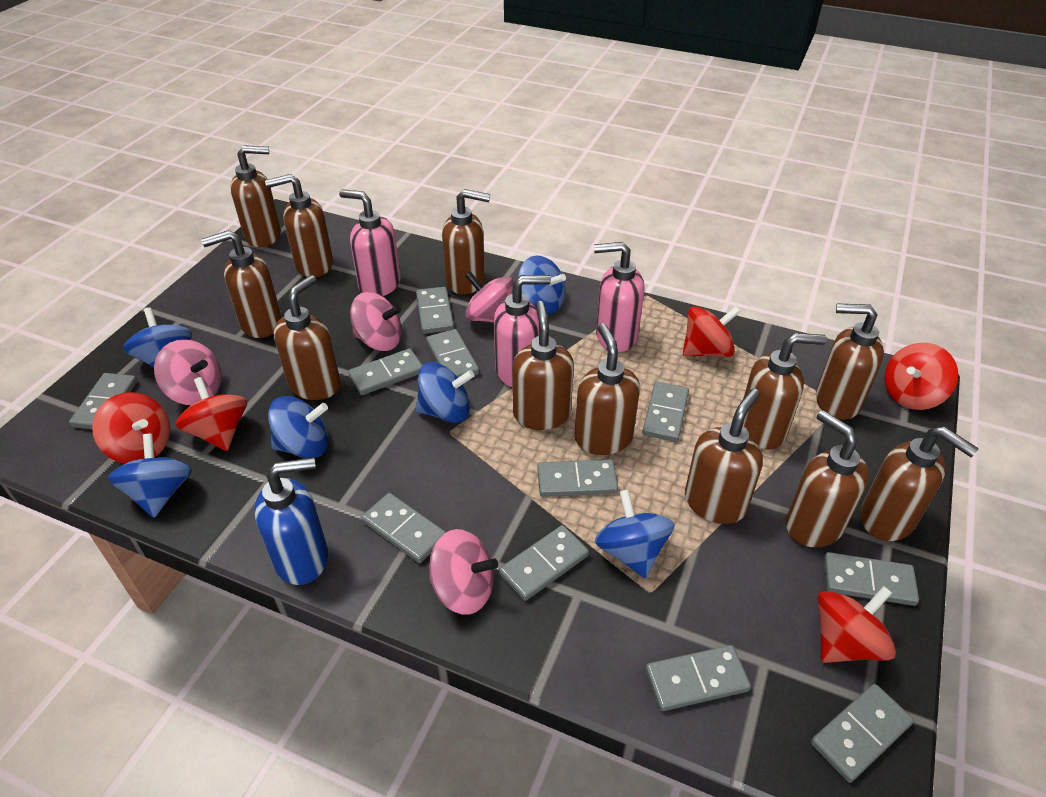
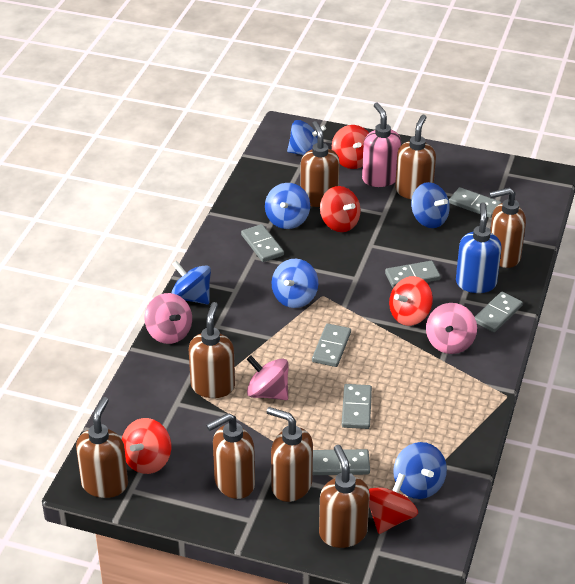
brown soap dispenser: [201,230,282,338] [230,145,281,247] [265,174,333,277] [274,275,341,400] [442,189,490,294] [513,301,574,430] [574,324,640,455] [685,389,763,524] [743,333,827,450] [786,410,869,548] [816,303,884,420] [861,426,979,541] = 12 -> [76,397,128,498] [189,302,235,398] [206,413,255,499] [267,407,313,502] [300,121,340,207] [319,445,370,548] [395,115,436,199] [489,188,526,268] = 8
grey domino: [69,373,137,429] [348,348,422,395] [361,493,446,563] [416,287,454,334] [426,329,479,378] [499,525,589,601] [537,459,618,497] [642,381,689,442] [646,645,751,711] [811,684,914,783] [824,552,919,606] = 11 -> [241,224,284,262] [312,323,351,367] [313,449,370,475] [342,384,372,429] [385,261,441,288] [449,187,501,218] [475,292,523,332] = 7
pink soap dispenser: [339,189,401,296] [494,275,551,387] [594,242,645,352] = 3 -> [362,103,401,187] = 1
pink spinning top: [154,339,222,405] [350,292,402,351] [429,529,498,615] [465,271,513,323] = 4 -> [144,293,192,344] [247,355,289,400] [426,303,477,354] = 3

